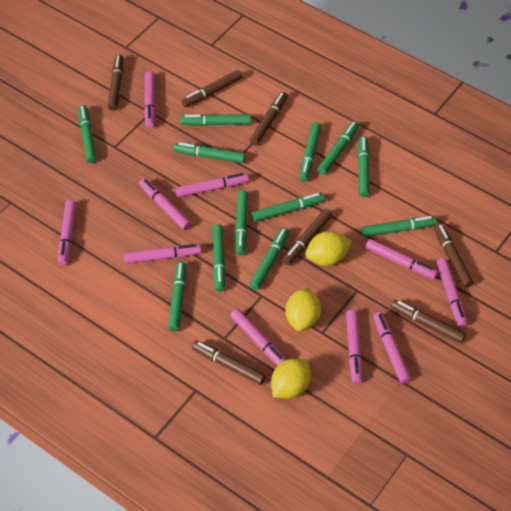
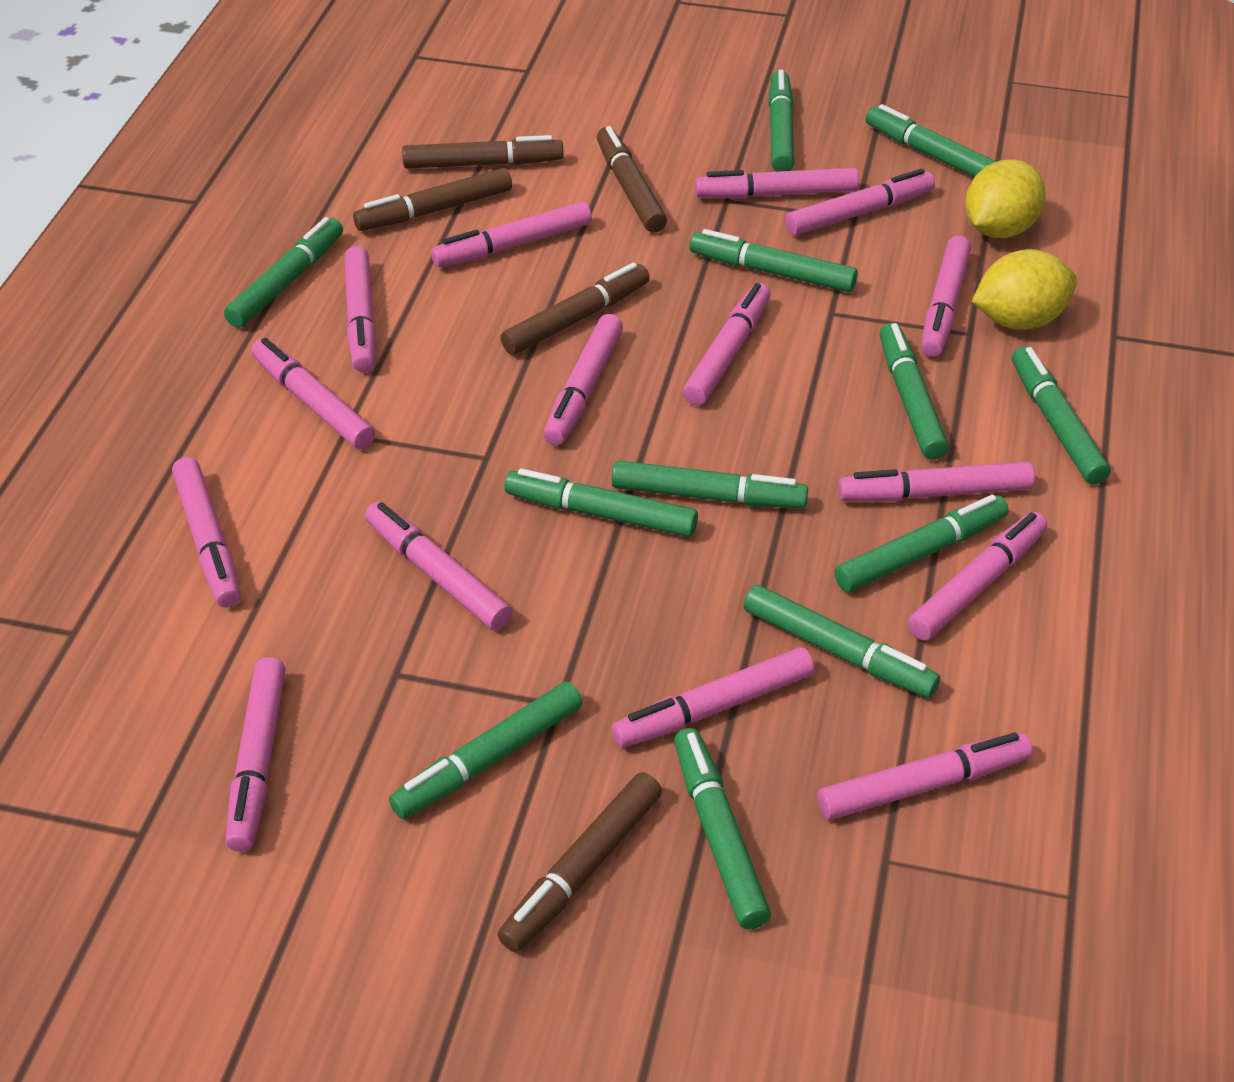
brown marker: [108,54,123,110] [181,70,243,107] [192,341,266,385] [250,92,288,146] [282,209,332,265] [391,300,466,343] [434,223,473,288] = 7 -> [353,168,512,231] [402,135,564,169] [498,772,662,952] [501,263,650,355] [597,126,667,232] = 5
pink marker: [58,200,76,265] [124,244,201,264] [139,178,191,230] [144,71,156,128] [176,173,249,197] [230,309,286,366] [346,310,362,384] [366,239,438,279] [373,312,411,383] [436,258,467,327] = 10 -> [172,457,241,607] [225,657,286,852] [251,338,375,449] [344,246,376,372] [365,502,512,630] [431,202,592,267] [543,314,623,445] [612,647,814,748] [683,283,770,405] [695,168,859,198] [785,169,935,235] [817,732,1033,820] [838,462,1035,501] [908,512,1047,641] [921,236,971,357] = 15
yellow lemon: [271,358,311,399] [285,288,321,331] [305,231,352,266] = 3 -> [965,160,1046,238] [972,249,1077,330] = 2

